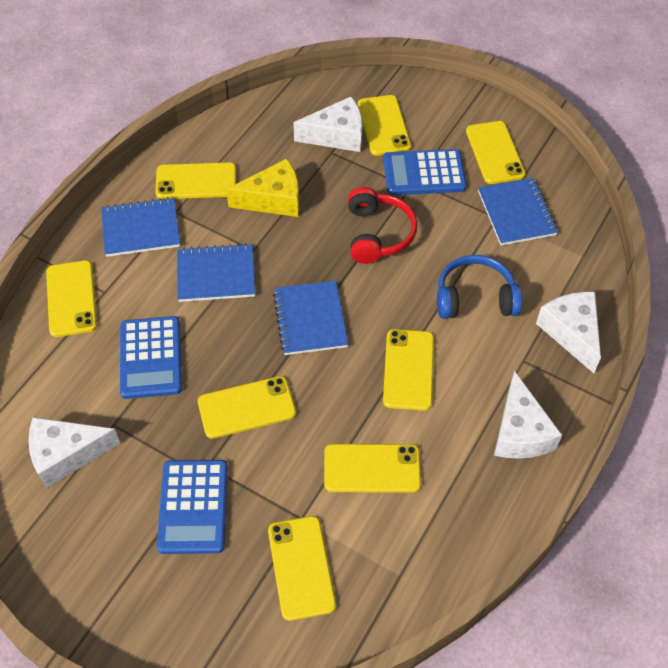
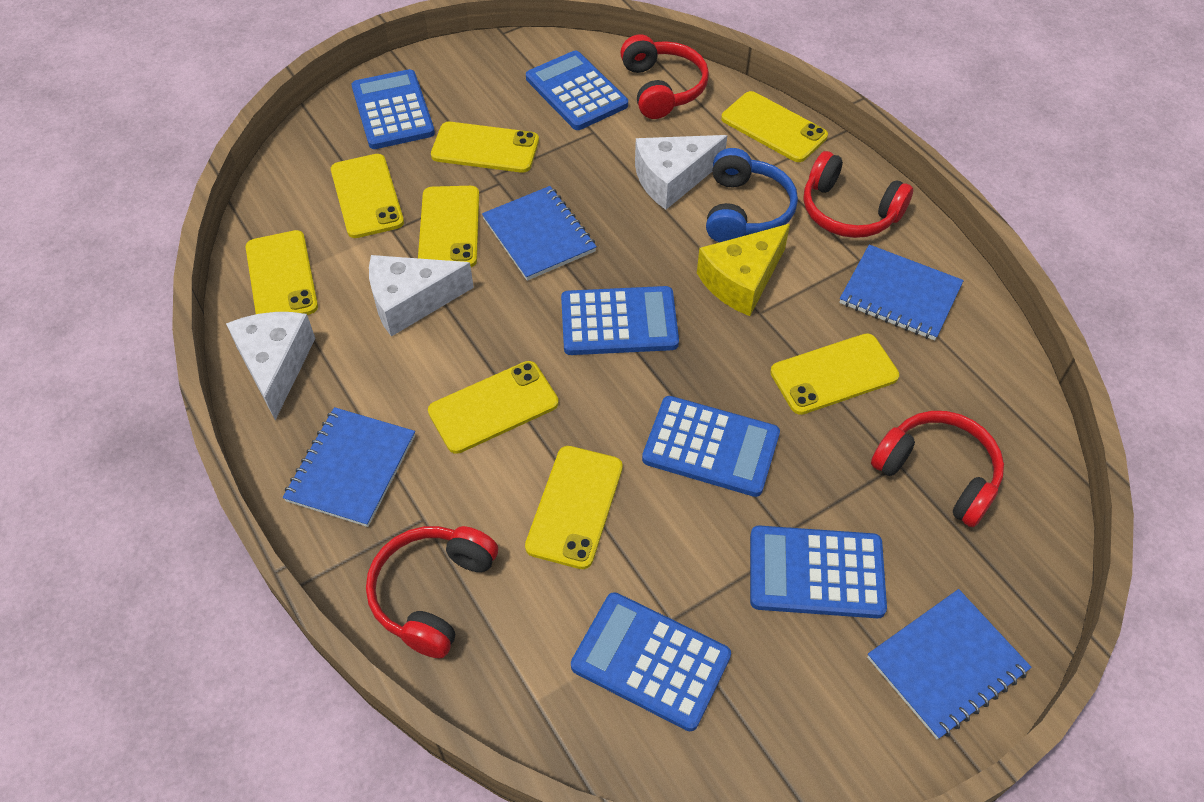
blue calculator: [120,316,182,399] [157,460,228,554] [383,149,467,195] = 3 -> [352,69,435,149] [526,51,628,130] [561,286,679,355] [571,592,731,731] [642,396,780,497] [750,525,887,618] = 6
red headphones: [348,187,417,264] = 1 -> [366,526,498,658] [620,34,709,119] [803,151,913,238] [871,411,1004,527] = 4
white cheese: [28,417,120,488] [293,97,362,152] [494,371,562,459] [536,292,601,373] = 4 -> [226,312,316,420] [369,255,474,337] [635,135,727,210] = 3

